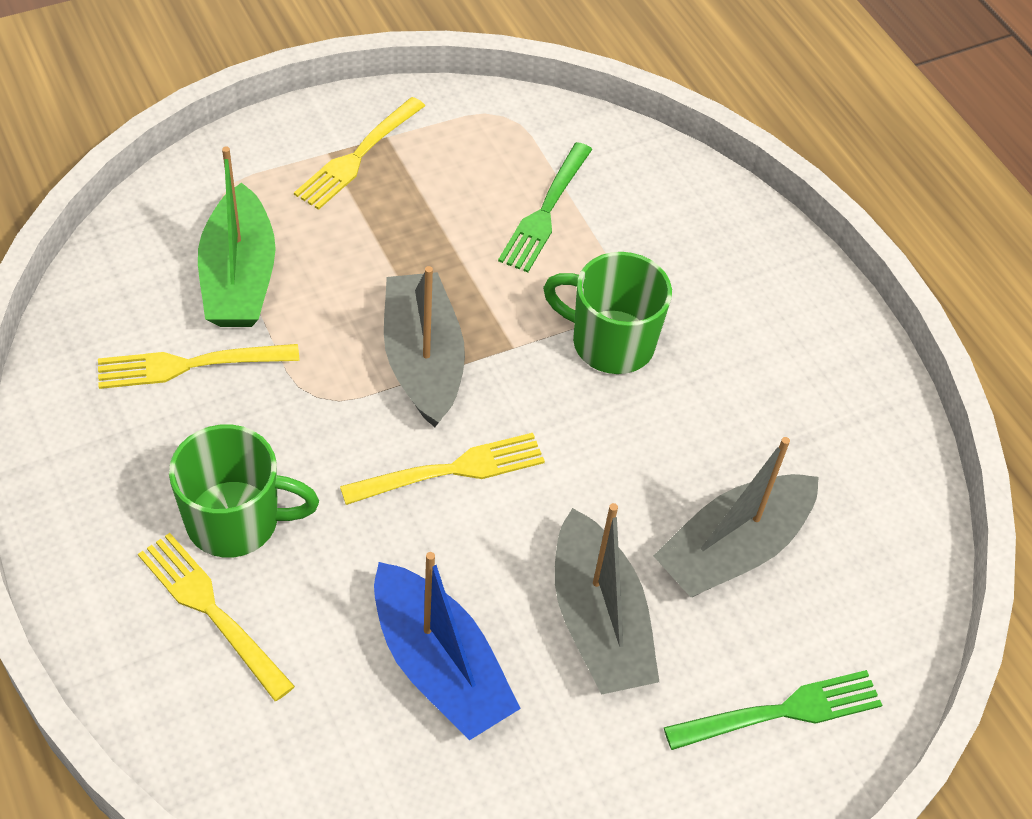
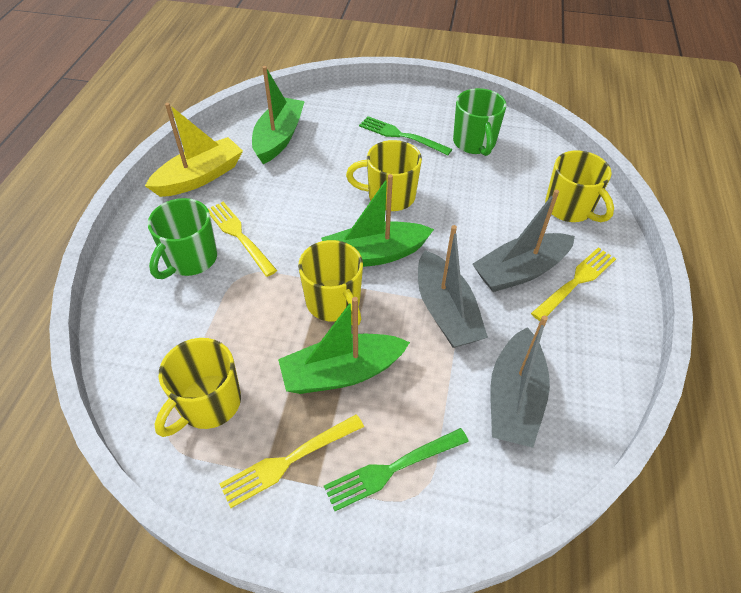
blue boat: [374,552,521,740] = 1 -> none = 0
green boat: [198,147,276,327] = 1 -> [252,66,305,164] [278,297,410,394] [321,174,434,267] = 3
yellow boat: none = 0 -> [145,103,243,197] = 1
yellow fork: [98,344,299,389] [138,533,295,701] [294,97,425,210] [340,433,545,505] = 4 -> [208,202,277,277] [220,414,364,508] [531,247,616,321] = 3
yellow mug: none = 0 -> [154,338,241,437] [298,240,363,325] [346,140,422,211] [545,151,614,222] = 4

